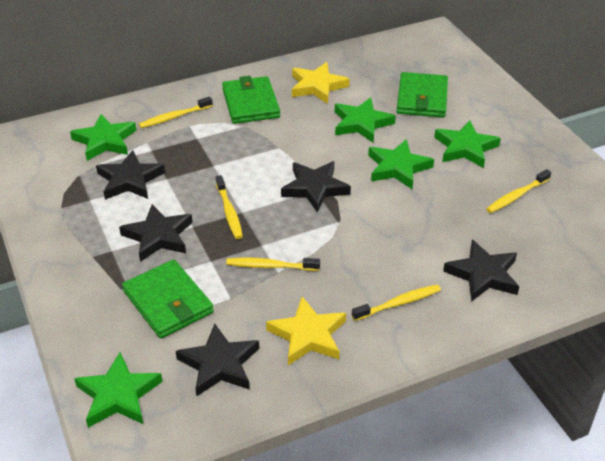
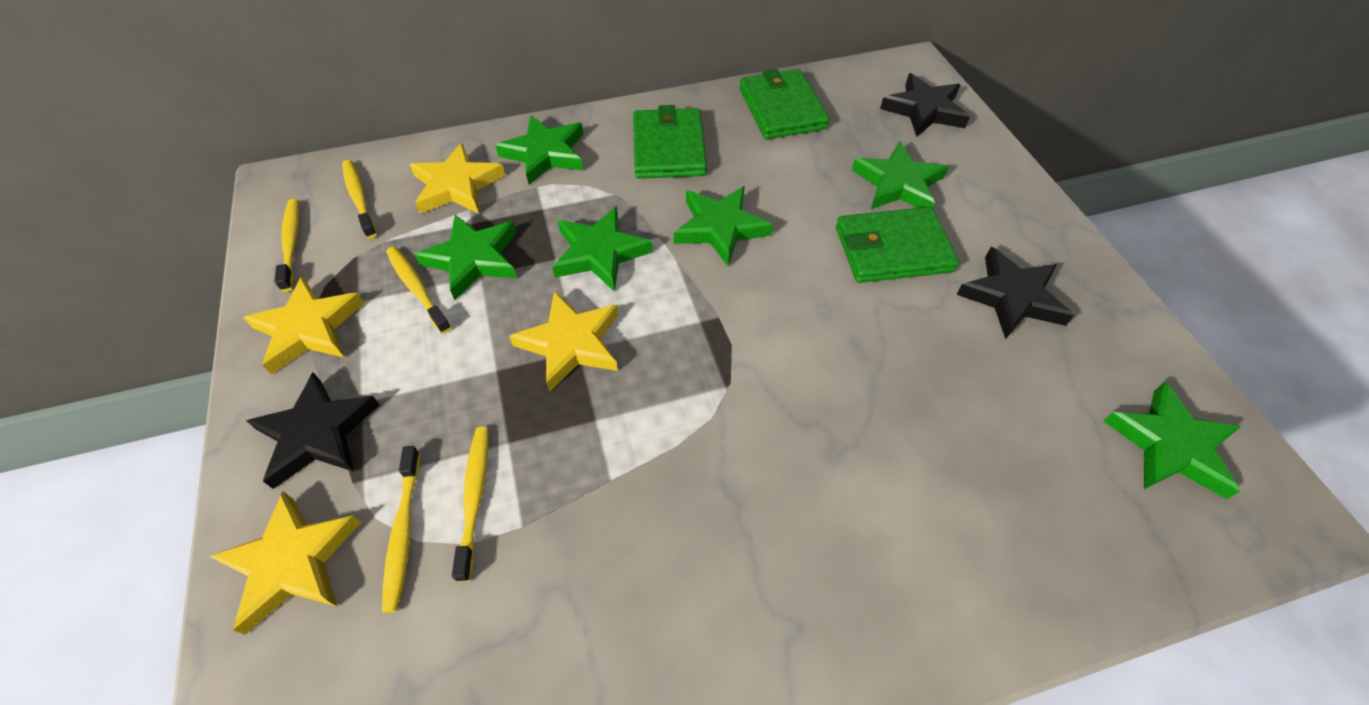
black star: [96,150,165,200] [119,204,193,262] [176,323,259,397] [281,161,351,212] [443,240,519,302] = 5 -> [246,372,380,489] [880,73,970,137] [956,247,1074,339] = 3
green star: [70,114,137,161] [74,352,163,428] [335,97,396,143] [368,139,434,189] [434,121,501,168] = 5 -> [414,215,517,300] [495,115,584,185] [552,206,653,292] [674,186,773,266] [852,141,948,209] [1104,382,1241,499] = 6
yellow star: [266,297,346,365] [292,62,349,104] = 2 -> [209,491,361,635] [243,276,364,374] [410,143,506,214] [510,291,619,392] = 4

